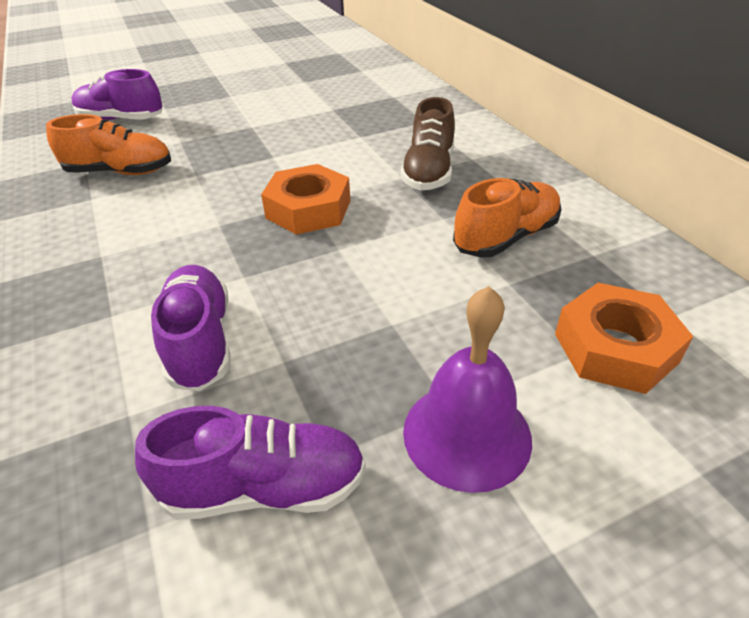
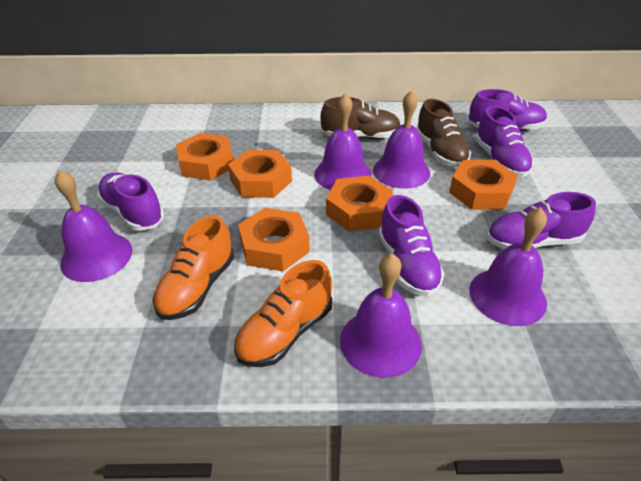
brown shoe: [400,97,455,190] = 1 -> [320,97,400,139] [416,99,471,167] = 2
orange nut: [261,164,350,235] [555,283,693,394] = 2 -> [176,133,234,181] [228,150,292,198] [238,208,310,271] [326,176,393,231] [449,160,518,210] = 5
purple bell: [403,286,532,493] = 1 -> [55,170,132,282] [314,93,372,190] [340,253,422,378] [373,90,430,189] [469,207,547,326] = 5
purple shoe: [71,69,162,120] [135,406,366,520] [151,265,231,391] = 3 -> [97,172,164,231] [378,195,445,297] [469,89,547,131] [475,106,534,178] [487,192,596,250] = 5

